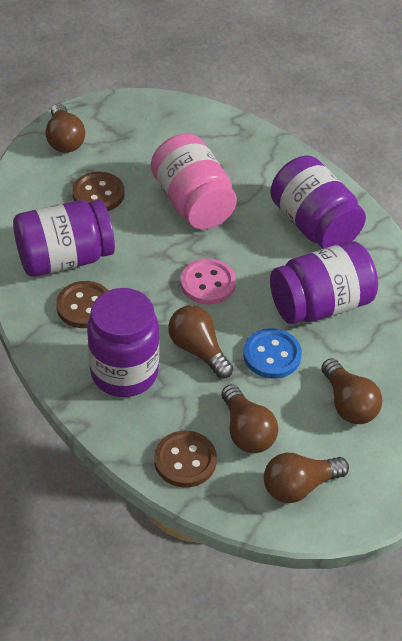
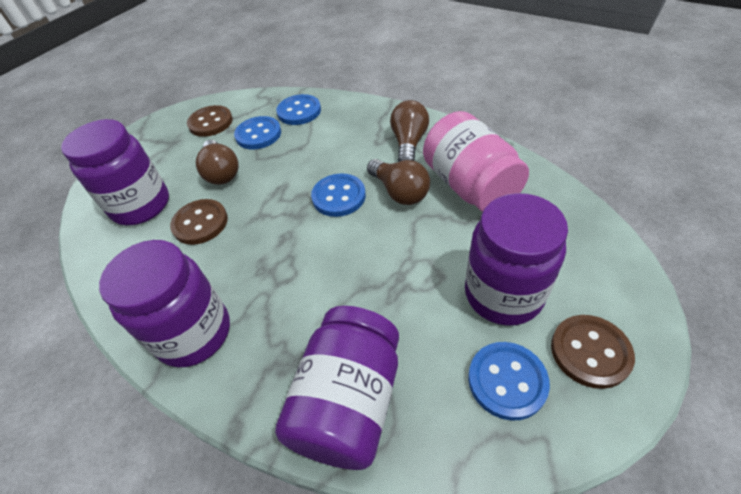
blue button: [243,328,302,379] = 1 -> [234,116,281,150] [276,94,321,125] [311,173,366,217] [468,342,550,421] = 4
brown light bulb: [46,104,85,153] [168,305,233,379] [221,384,278,453] [264,452,349,503] [321,358,382,424] = 5 -> [196,140,239,185] [367,159,430,205] [390,100,429,162] = 3
pink button: [180,259,236,305] = 1 -> none = 0

